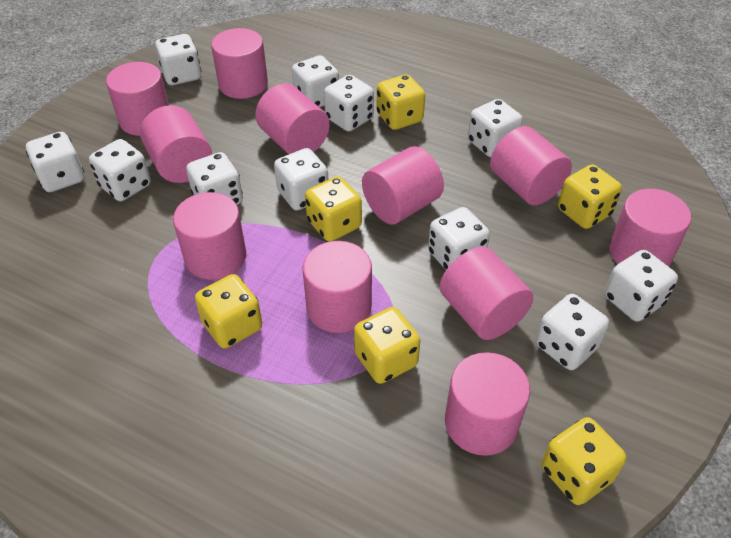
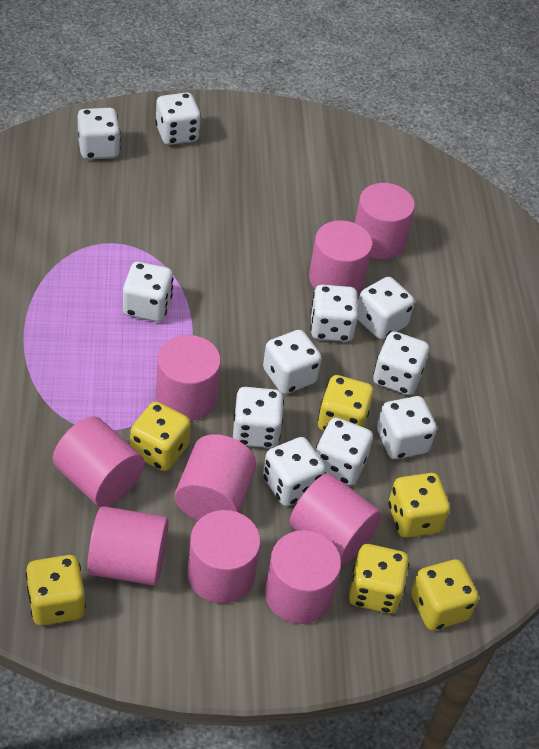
pink cylinder: [106,62,169,136] [140,105,212,183] [173,192,247,280] [211,28,268,99] [255,84,330,154] [302,241,372,333] [362,146,444,224] [440,247,533,340] [445,352,530,456] [490,126,572,205] [609,189,691,267] = 11 -> [53,416,145,507] [87,506,169,586] [156,335,221,420] [175,434,256,521] [188,510,261,604] [265,530,341,624] [289,473,382,565] [309,220,373,294] [355,183,415,259] = 9

